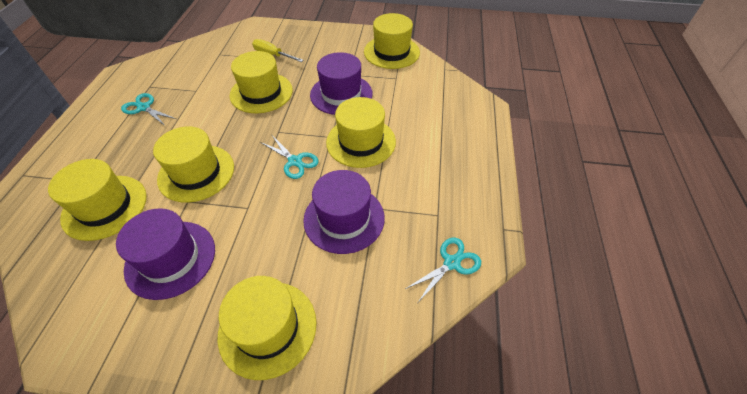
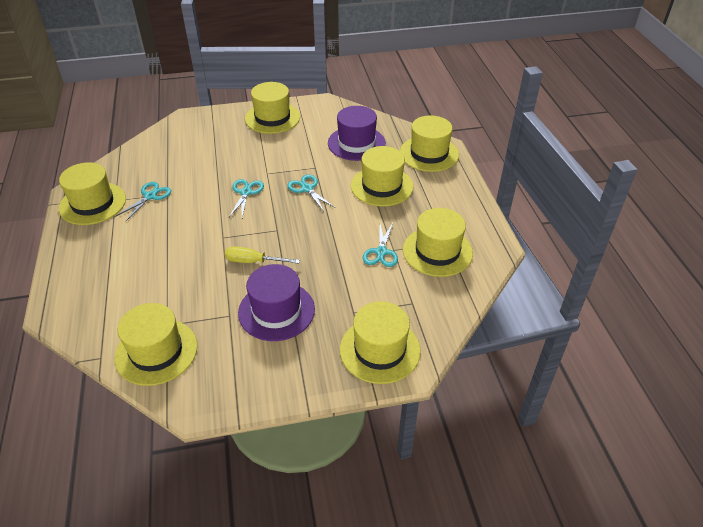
purple hat: [116,208,215,300] [303,170,385,254] [310,52,373,115] = 3 -> [238,264,315,341] [328,106,386,161] = 2
turquoise scissors: [121,93,176,126] [260,134,319,179] [405,238,481,302] = 3 -> [115,182,171,222] [229,179,264,218] [287,174,334,211] [363,223,398,267] = 4
yellow hat: [48,159,147,241] [153,126,234,203] [217,276,317,380] [229,51,293,113] [326,97,396,168] [364,13,420,69] = 6 -> [59,162,126,225] [114,303,198,386] [245,82,300,134] [340,301,421,384] [351,146,414,206] [400,115,459,172] [403,208,473,277] = 7

